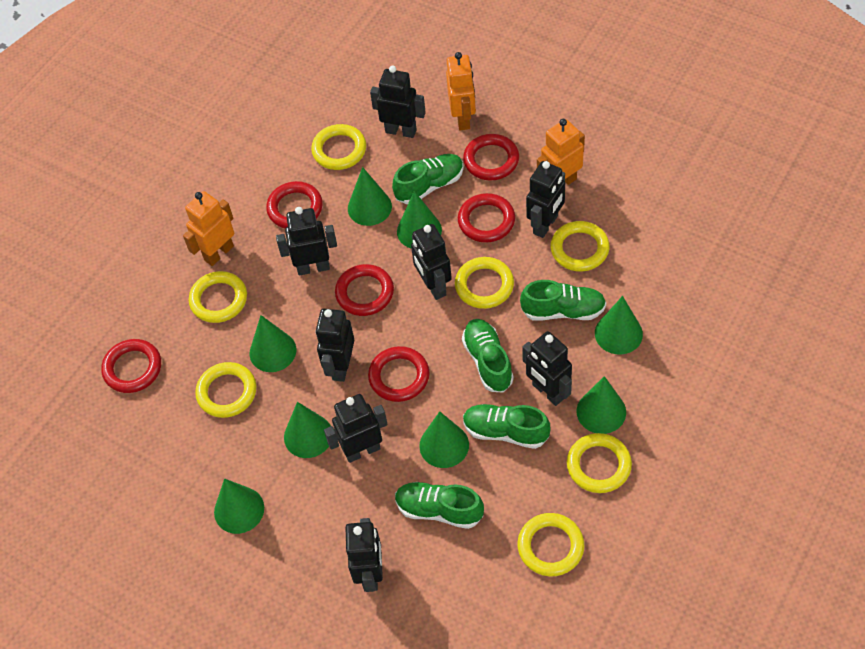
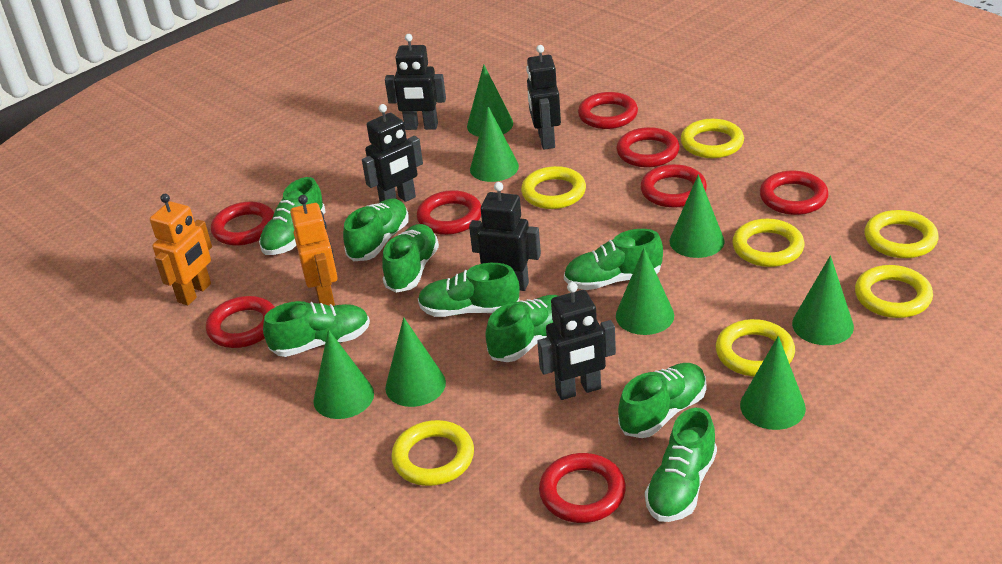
black robot: [276,207,337,275] [315,309,354,382] [324,394,388,463] [345,518,383,592] [370,65,426,138] [411,224,452,300] [522,331,572,406] [526,161,565,238] = 8 -> [362,104,423,202] [385,34,446,130] [469,182,541,291] [526,45,561,150] [537,282,616,400] = 5
green shoe: [392,154,464,204] [395,482,484,529] [462,319,514,392] [463,404,550,449] [520,280,606,321] = 5 -> [259,177,326,255] [263,301,370,357] [343,199,409,261] [382,224,439,293] [418,263,519,317] [485,295,558,362] [564,229,663,290] [618,363,706,438] [645,408,717,522] = 9
orange robot: [183,191,234,266] [446,52,476,130] [537,119,585,185] = 3 -> [150,194,212,305] [290,195,338,306] = 2
red ring: [101,339,161,393] [266,181,323,229] [335,264,394,316] [368,346,430,402] [458,193,515,243] [463,134,519,180] = 6 -> [206,296,275,348] [211,202,274,246] [417,190,481,235] [539,453,626,523] [578,92,638,129] [616,127,680,168] [640,164,707,208] [760,171,829,215] = 8

